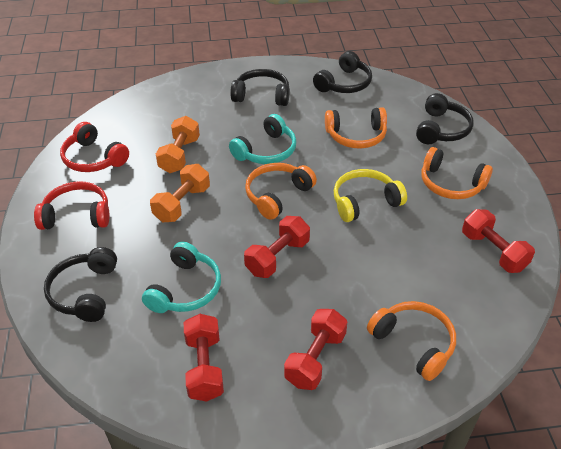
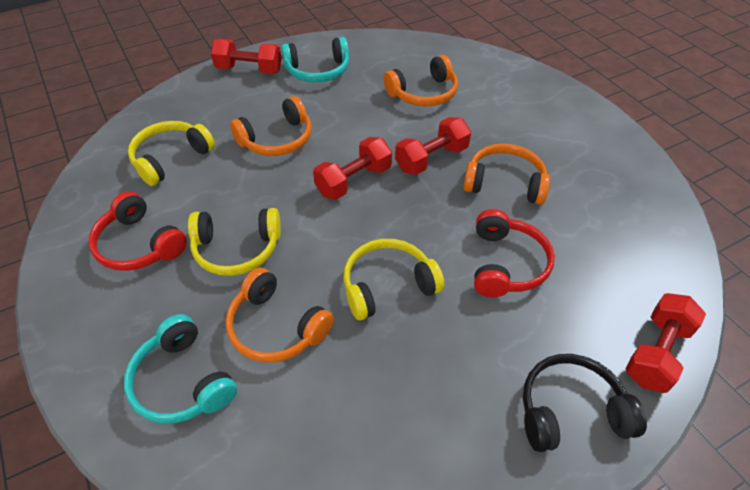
black headphones: [44,247,117,322] [230,69,290,106] [313,51,372,93] [416,93,473,144] = 4 -> [523,354,647,452] = 1
orange dumbbell: [150,164,210,222] [156,116,200,173] = 2 -> none = 0
yellow headphones: [333,169,407,222] = 1 -> [128,121,215,186] [188,208,281,276] [343,239,444,320] = 3

